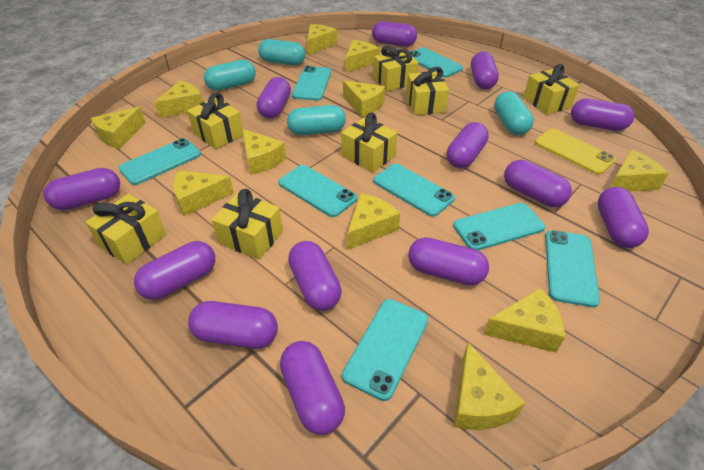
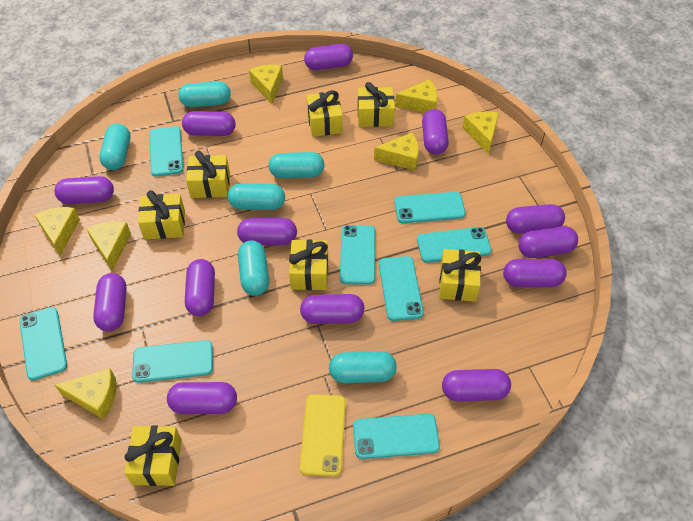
turquoise capsule: [204,60,256,91] [258,39,305,65] [287,105,346,135] [494,91,534,135] = 4 -> [99,124,130,170] [179,81,231,107] [228,183,285,210] [238,240,269,296] [269,152,325,178] [329,351,397,383] = 6
yellow cheese: [91,107,146,149] [154,81,203,118] [173,170,234,216] [242,129,286,175] [307,24,337,55] [343,80,385,117] [346,40,379,72] [347,193,400,250] [453,342,525,430] [483,288,565,353] [610,150,669,192] = 11 -> [34,207,80,256] [55,368,116,420] [86,221,131,271] [249,65,283,104] [374,133,419,171] [395,79,438,113] [462,112,499,154] = 7

